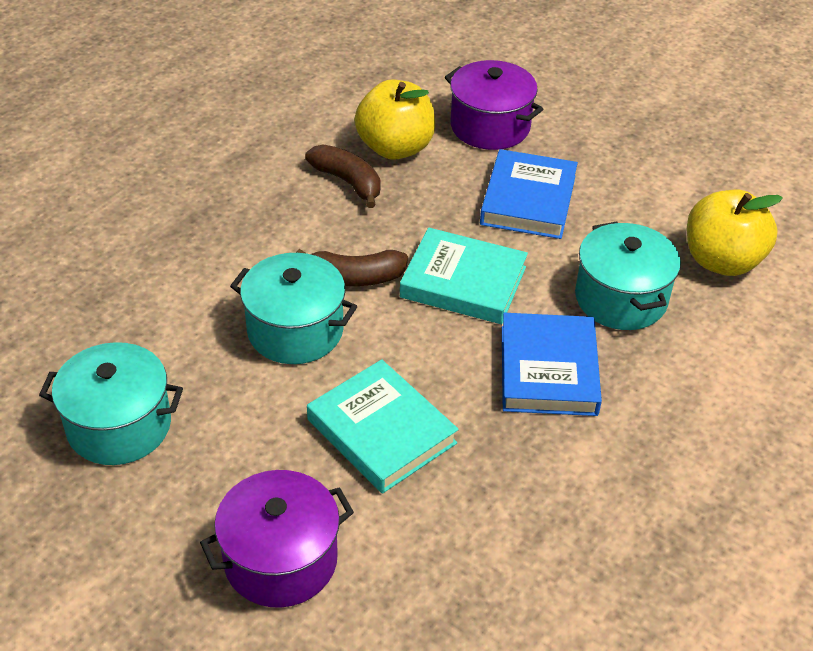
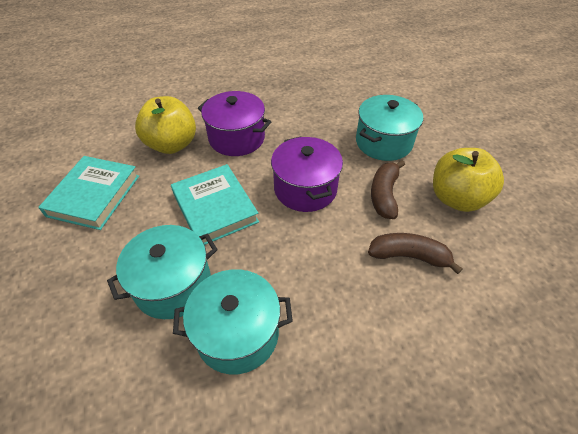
blue book: [480,149,578,239] [502,313,602,416] = 2 -> none = 0

